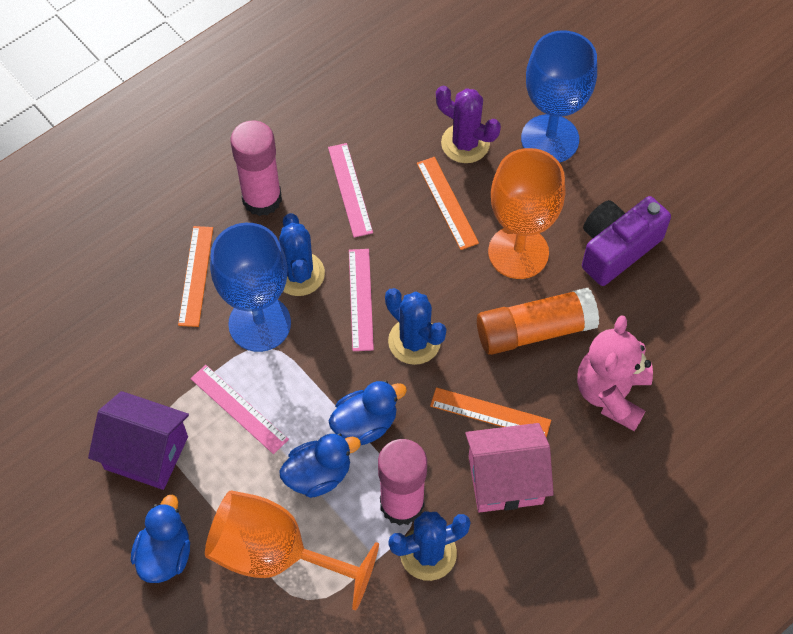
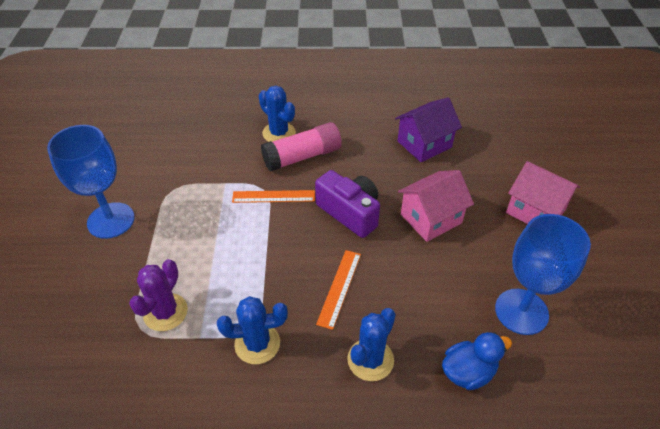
blue duck: [131,495,190,583] [279,434,361,498] [329,381,407,446] = 3 -> [442,332,512,390] = 1
orange glue stick: [477,288,599,355] = 1 -> none = 0
orange goblet: [205,490,379,611] [488,148,565,279] = 2 -> none = 0
orange ruler: [178,226,213,327] [417,157,479,250] [430,387,551,438] = 3 -> [232,190,315,203] [316,250,361,330] = 2
pink glue stick: [230,121,282,216] [378,439,427,526] = 2 -> [261,122,342,172] = 1
pink house: [465,423,554,513] = 1 -> [398,170,474,242] [506,161,580,224] = 2
pink ruler: [190,365,289,454] [328,143,373,238] [349,249,374,351] = 3 -> none = 0
pink teddy bear: [577,315,653,431] = 1 -> none = 0

